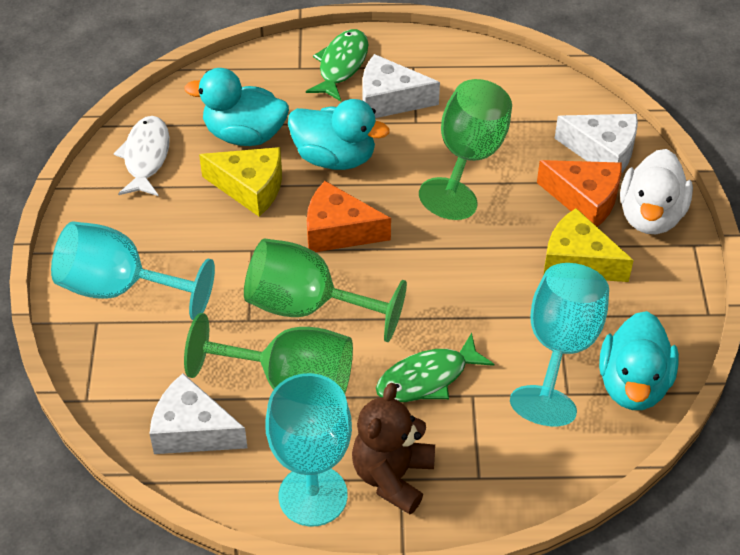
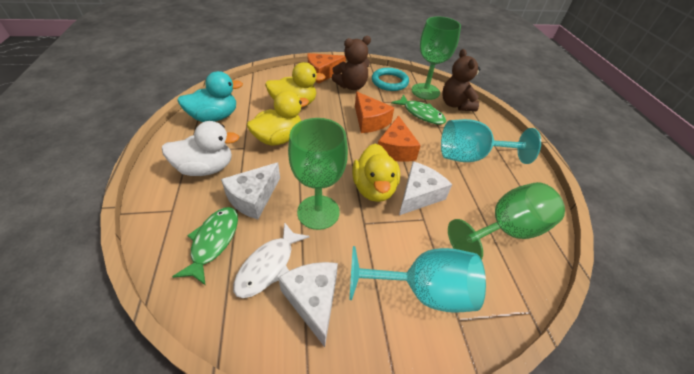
brown teddy bear: [352,383,435,514] = 1 -> [332,36,371,90] [442,49,480,112] = 2
orange cheese: [307,181,391,252] [537,160,622,227] = 2 -> [308,53,346,84] [355,92,394,133] [378,116,421,162] = 3
turquoise duck: [184,68,289,146] [288,99,390,170] [599,311,679,410] = 3 -> [177,71,243,122] = 1
turquoise goblet: [51,221,215,320] [265,373,352,527] [510,263,609,426] = 3 -> [350,246,486,313] [441,119,541,164] = 2
turquoise ring: none = 0 -> [372,68,409,91] = 1
yellow cheese: [199,147,282,217] [544,208,634,282] = 2 -> none = 0
yellow duck: none = 0 -> [247,91,309,146] [265,62,326,106] [352,143,400,202] = 3

